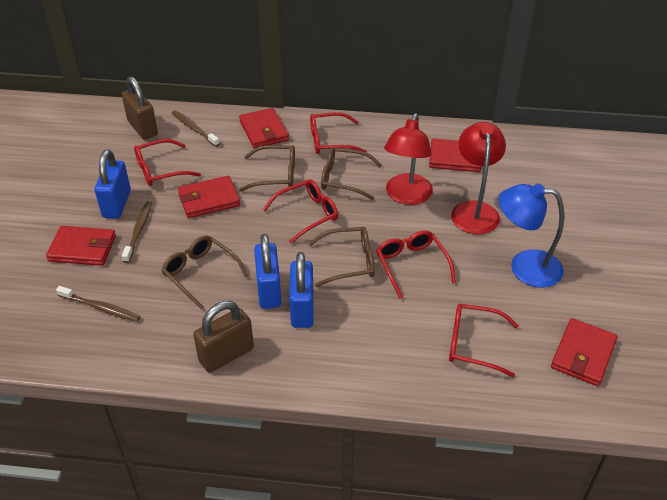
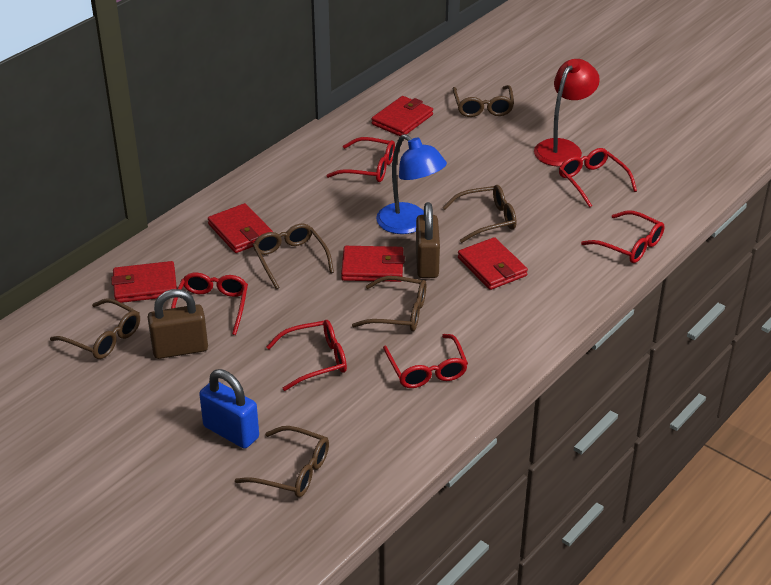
blue padlock: [95,149,131,219] [254,234,282,309] [289,252,314,328] = 3 -> [199,369,259,449] = 1
brown glasses: [161,235,248,310] [239,145,295,192] [308,227,375,287] [321,147,382,200] = 4 -> [50,299,140,359] [235,426,329,498] [253,223,334,289] [352,276,426,331] [442,185,516,243] [453,85,514,117] = 6
brown toothbrush: [56,286,141,322] [122,201,152,263] [172,110,220,147] = 3 -> none = 0
red glasses: [134,139,201,186] [263,179,338,244] [310,112,367,154] [376,230,456,299] [449,304,519,377] = 5 -> [171,272,248,335] [266,320,347,391] [326,137,395,182] [383,334,468,388] [559,148,637,208] [581,211,665,263] = 6
red lamp: [384,113,433,205] [451,122,506,234] = 2 -> [534,59,600,167] = 1

